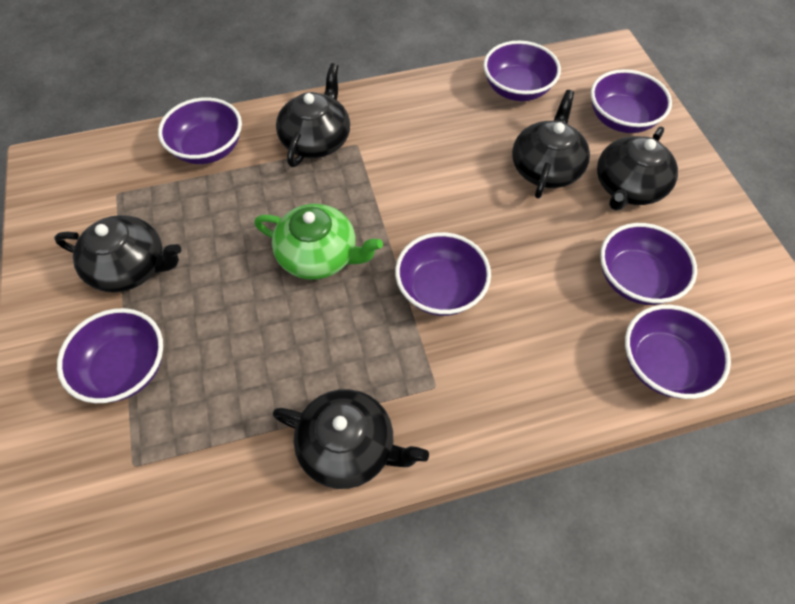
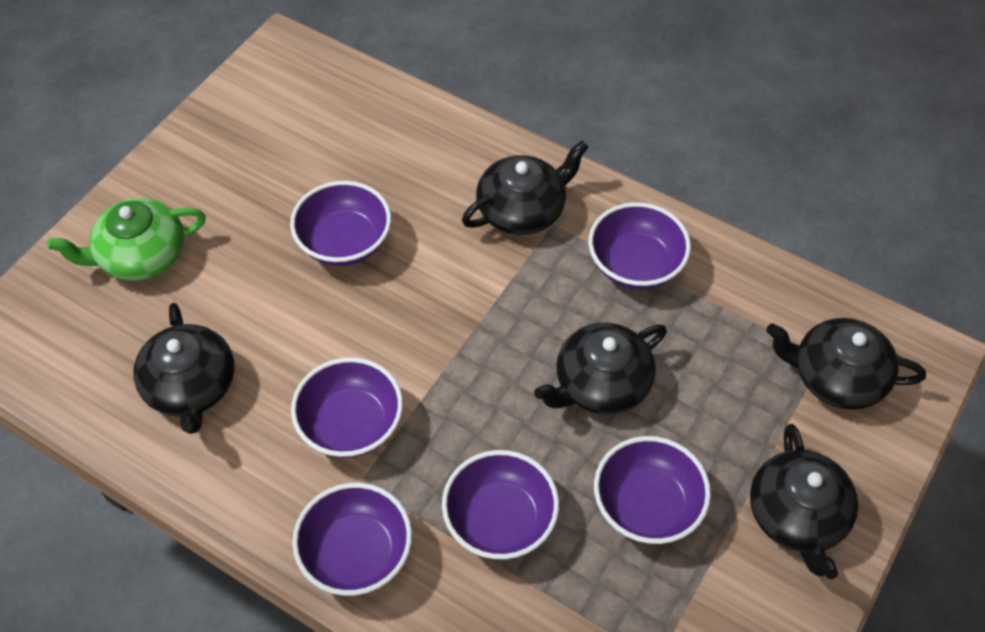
purple bowl: [57,308,163,403] [158,97,242,164] [395,232,491,316] [483,41,561,101] [591,69,672,133] [600,223,697,305] [625,305,731,399] = 7 -> [290,181,391,266] [291,357,403,458] [292,483,412,596] [442,450,559,560] [589,202,691,289] [594,436,711,544] = 6

